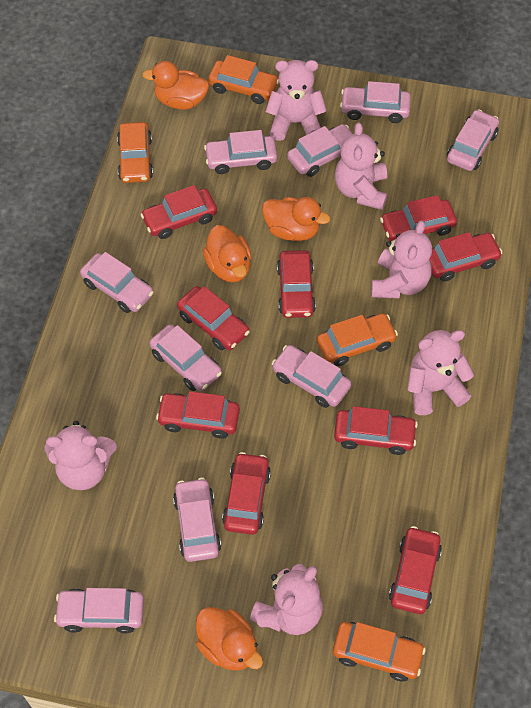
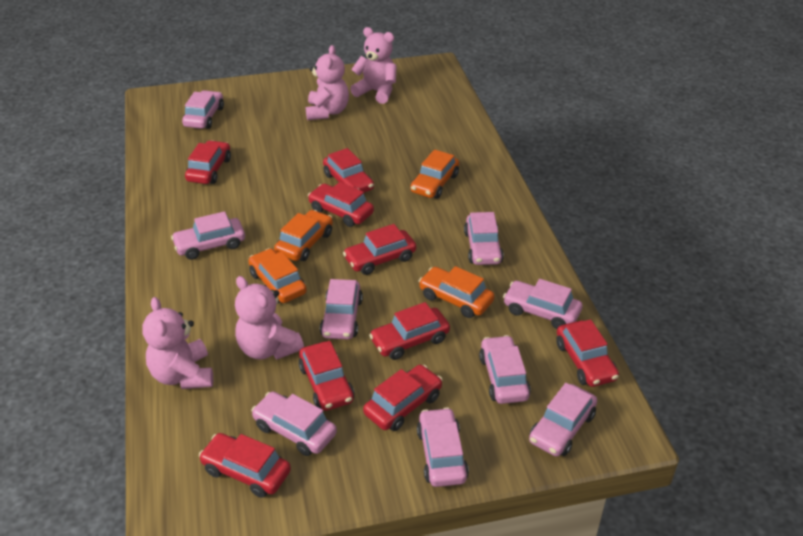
orange duck: [142,61,209,110] [196,607,263,671] [203,225,251,283] [262,197,330,241] = 4 -> none = 0
pink teddy bear: [44,421,117,490] [250,564,323,635] [266,60,327,141] [335,122,387,210] [371,220,432,299] [407,330,474,415] = 6 -> [142,297,213,389] [235,276,304,360] [306,45,349,120] [350,27,397,104] = 4

